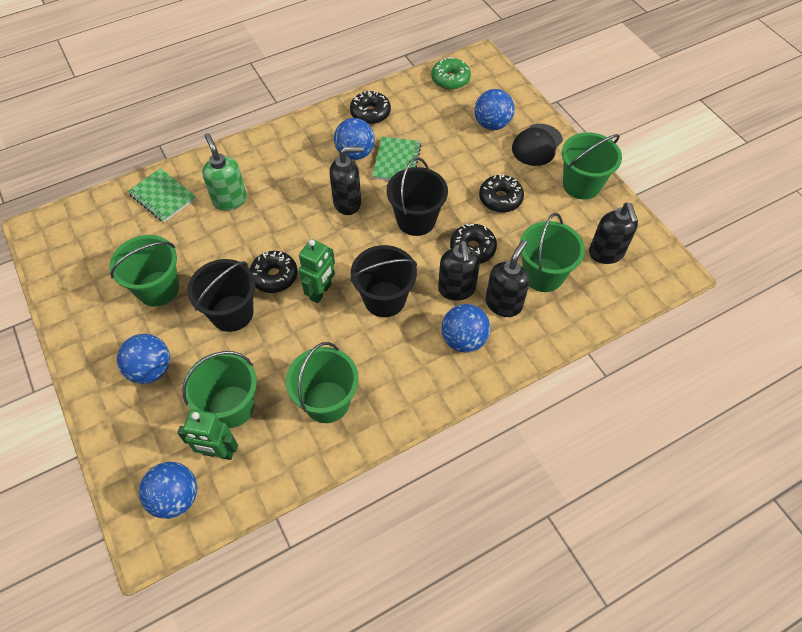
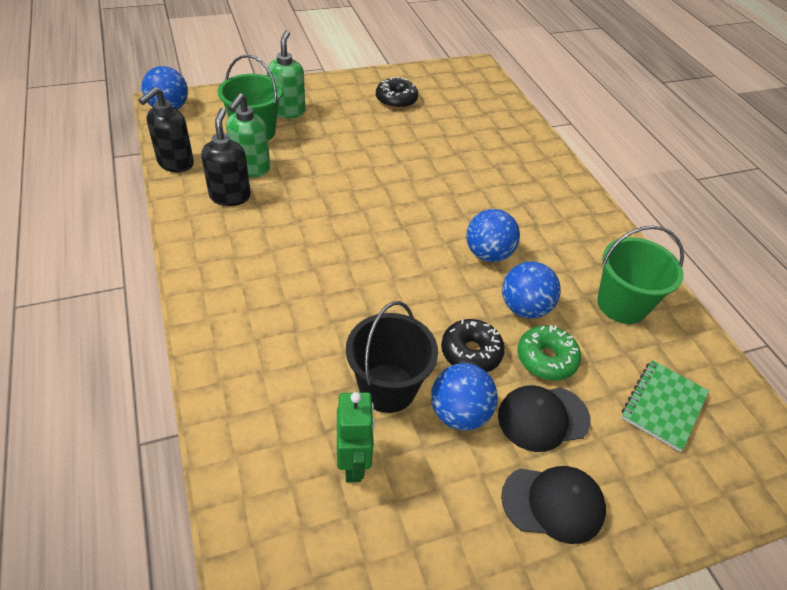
black bucket: [187,259,256,332] [350,245,417,317] [386,158,448,236] = 3 -> [346,301,438,413] = 1
black cap: [512,124,563,166] = 1 -> [498,385,591,452] [501,466,606,544] = 2
black donut: [250,251,298,293] [350,91,391,124] [450,224,497,264] [479,174,524,212] = 4 -> [376,77,418,109] [441,319,505,372] = 2
black soap dispenser: [330,146,364,215] [438,240,480,301] [486,240,530,317] [589,203,638,264] = 4 -> [139,87,194,172] [201,108,251,206] = 2
blue ball: [117,334,170,384] [139,462,197,519] [334,118,375,160] [441,304,490,353] [474,89,515,130] = 5 -> [142,66,188,110] [431,363,498,431] [466,209,520,262] [502,261,561,319] = 4
green bucket: [110,235,179,307] [182,351,257,428] [286,342,359,423] [520,213,585,292] [562,132,622,200] = 5 -> [218,55,282,141] [597,226,684,324] = 2
green notebook: [128,168,196,222] [372,136,421,181] = 2 -> [621,360,709,452] = 1
green robot: [177,409,238,460] [299,239,335,303] = 2 -> [337,392,375,482] = 1
green soap dispenser: [202,133,247,211] = 1 -> [226,93,270,177] [267,30,305,118] = 2

